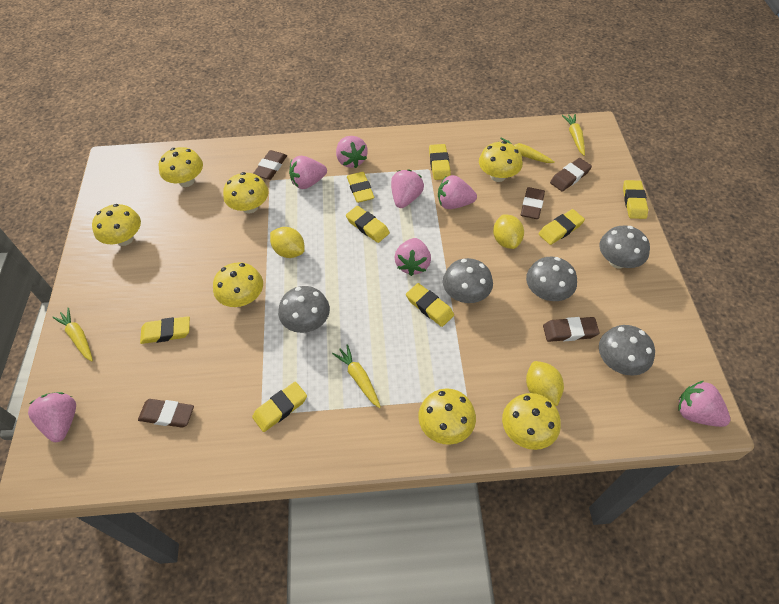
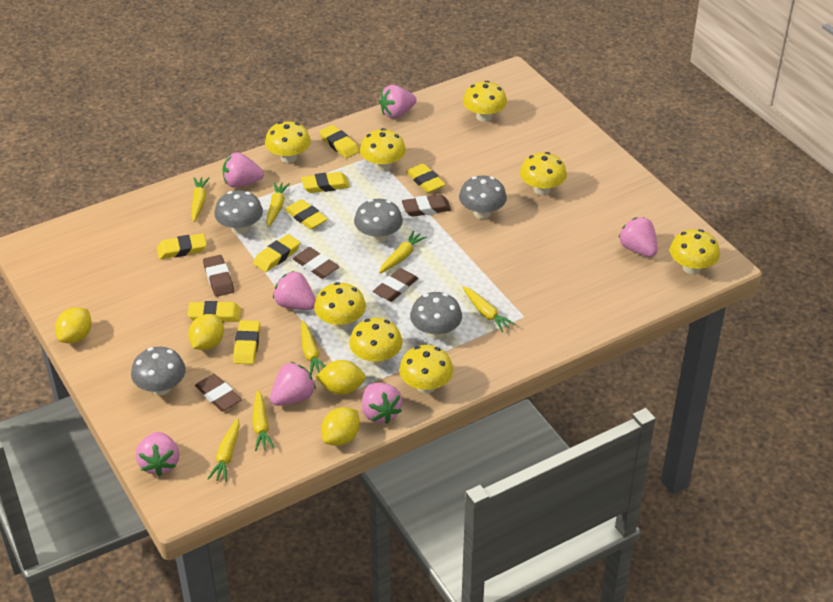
yellow carrot: [52,308,93,361] [332,345,381,408] [500,138,555,163] [562,114,585,156] = 4 -> [191,177,210,222] [207,418,240,482] [252,390,274,451] [266,182,290,227] [301,321,325,375] [379,231,427,274] [462,286,516,332] = 7
yellow lemon: [270,227,305,258] [493,215,524,249] [526,361,564,406] = 3 -> [55,307,92,343] [188,314,224,350] [316,360,366,395] [321,407,360,446] = 4
yellow mushroom: [92,204,141,246] [159,147,203,187] [213,262,263,307] [223,172,268,213] [418,388,476,445] [479,141,523,182] [502,393,561,450] = 7 -> [265,121,311,163] [314,282,366,329] [349,318,403,366] [360,128,406,171] [399,345,453,393] [463,80,507,122] [520,152,567,195] [670,229,720,274] = 8

